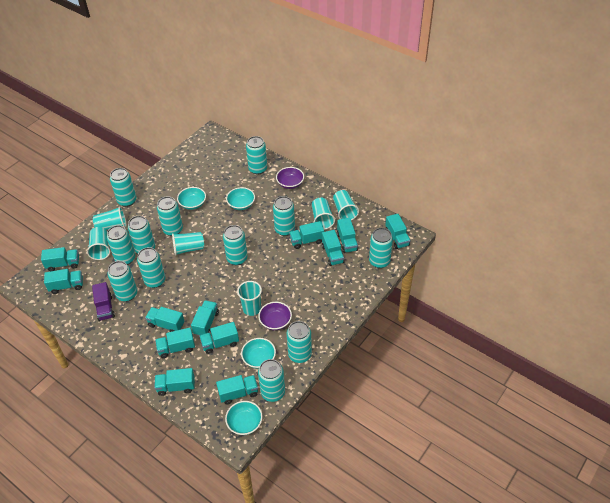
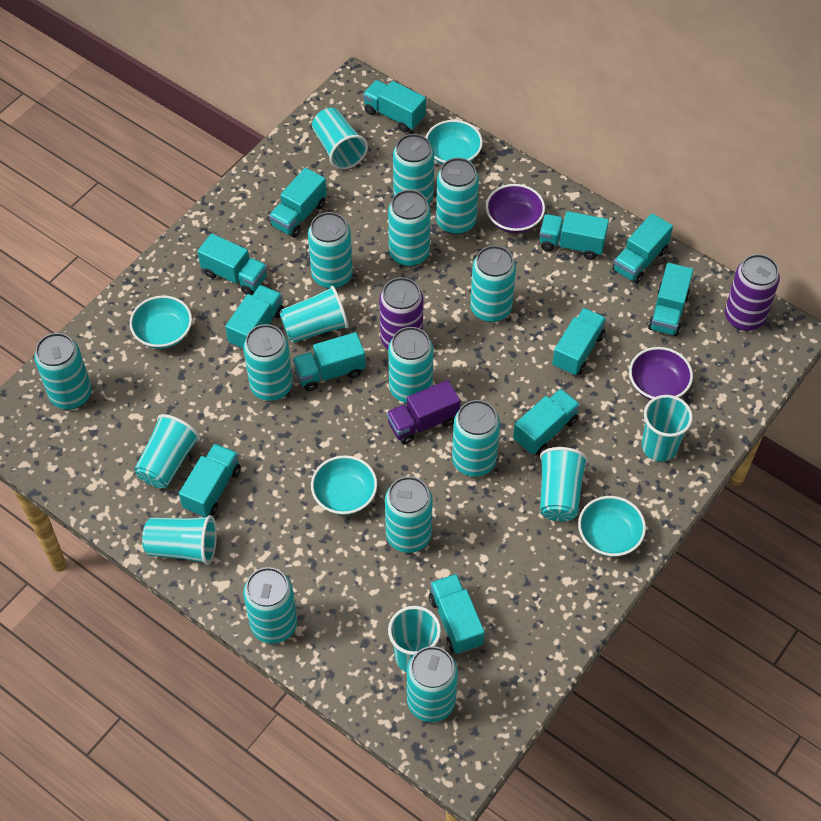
purple can: none = 0 -> [379,277,424,349] [725,254,780,331] = 2
turquoise cup: [87,227,110,260] [93,206,126,230] [172,232,204,256] [237,281,262,316] [312,198,335,230] [333,190,359,220] = 6 -> [134,414,200,488] [142,515,217,565] [280,286,349,343] [312,108,368,170] [388,606,441,672] [540,447,588,522] [642,395,693,462] = 7

